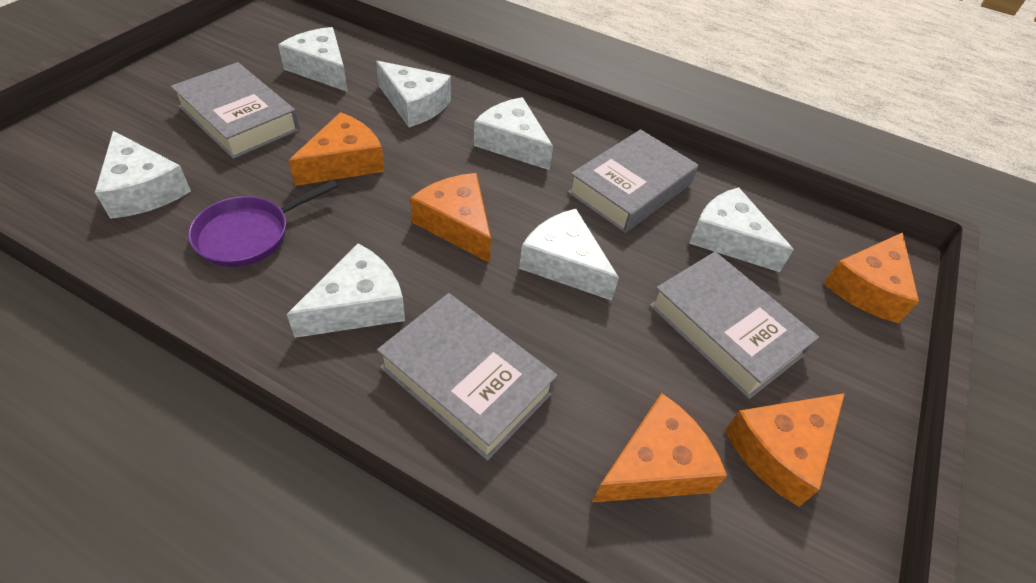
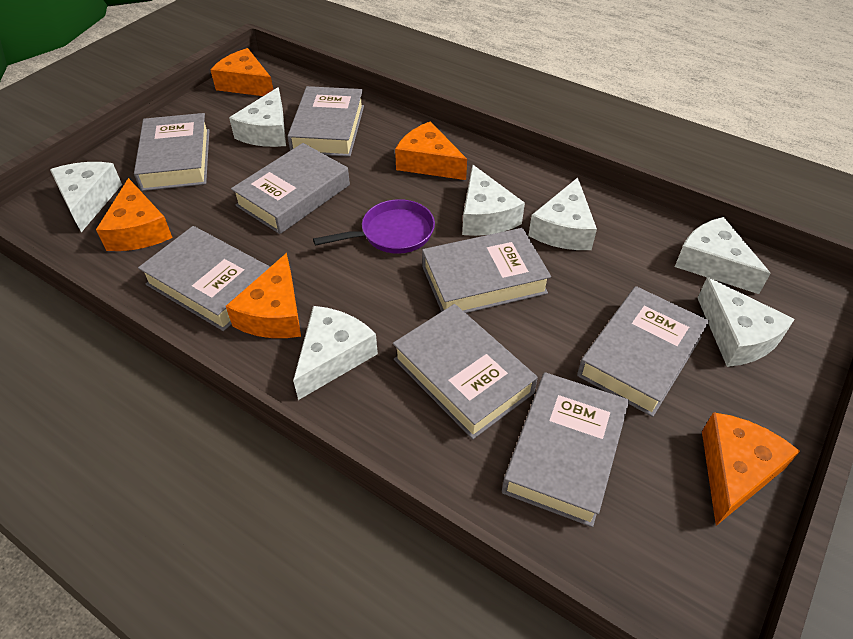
grey book: [171,62,300,159] [377,293,557,461] [567,129,698,233] [649,252,819,399] = 4 -> [134,113,209,191] [138,226,270,331] [231,143,350,234] [287,86,364,157] [393,304,538,439] [422,228,551,313] [502,372,629,527] [577,286,709,417] = 8

